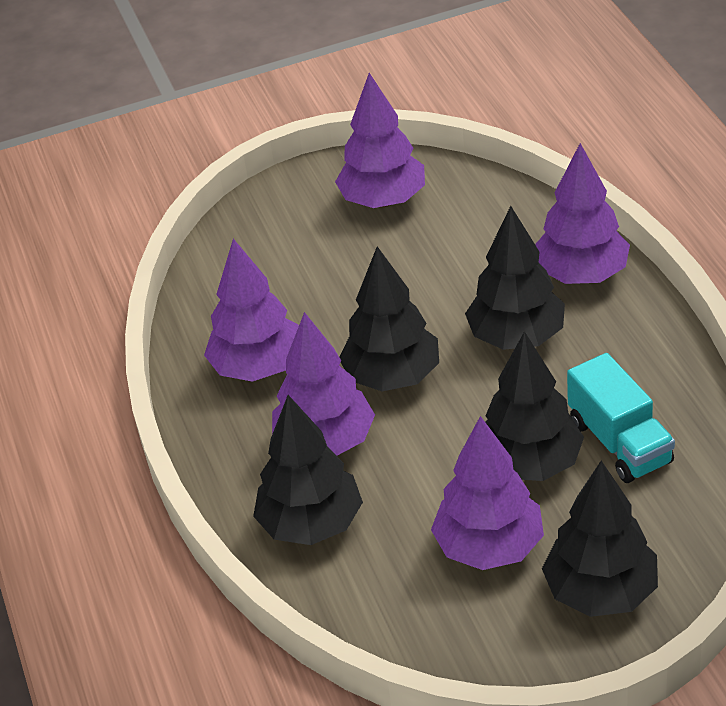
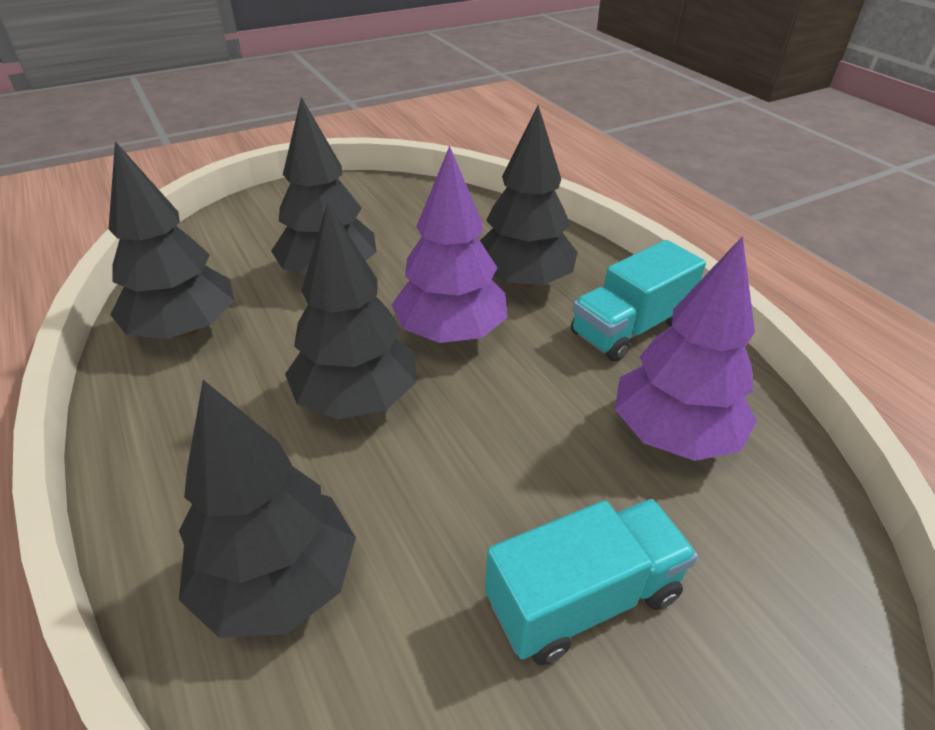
purple tree: [204,239,299,382] [272,312,375,456] [335,73,425,208] [431,416,544,570] [535,143,630,284] = 5 -> [392,146,508,343] [615,236,757,461] = 2
turquoise truck: [567,353,675,483] = 1 -> [485,499,698,665] [571,240,706,362] = 2

